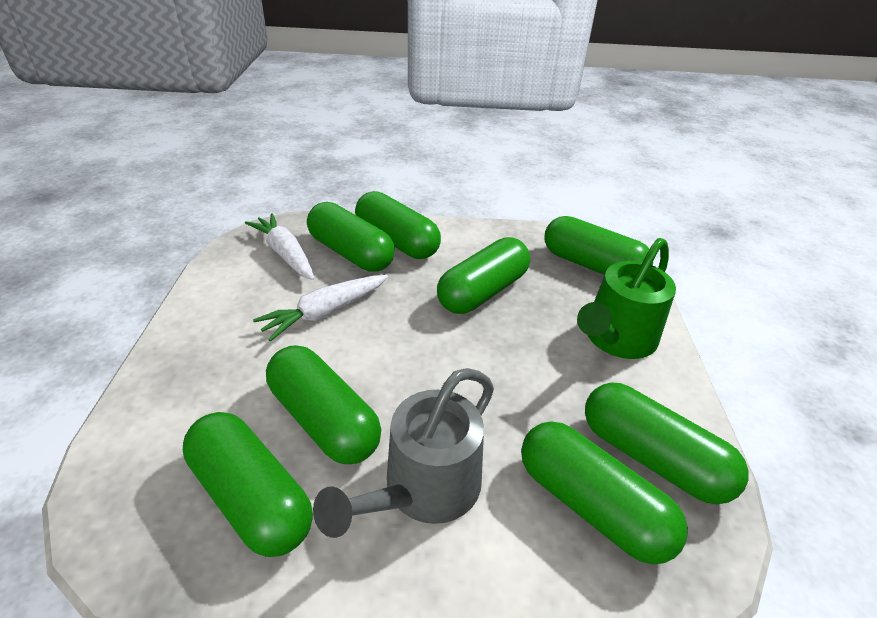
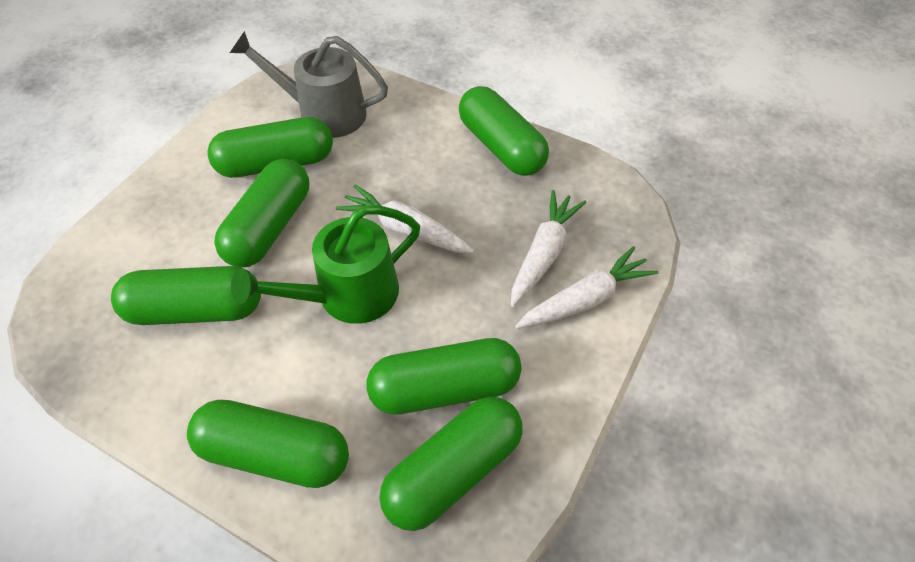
green capsule: [183,412,313,557] [266,345,381,464] [307,202,395,272] [355,191,441,259] [437,237,530,314] [521,421,688,564] [545,216,653,275] [585,382,748,504] = 8 -> [111,266,261,325] [187,400,349,488] [207,117,333,178] [214,159,309,268] [367,338,522,415] [379,396,522,531] [459,86,549,176] = 7
white carrot: [245,213,315,280] [253,275,388,342] = 2 -> [336,184,474,253] [511,190,586,307] [515,246,658,329] = 3

